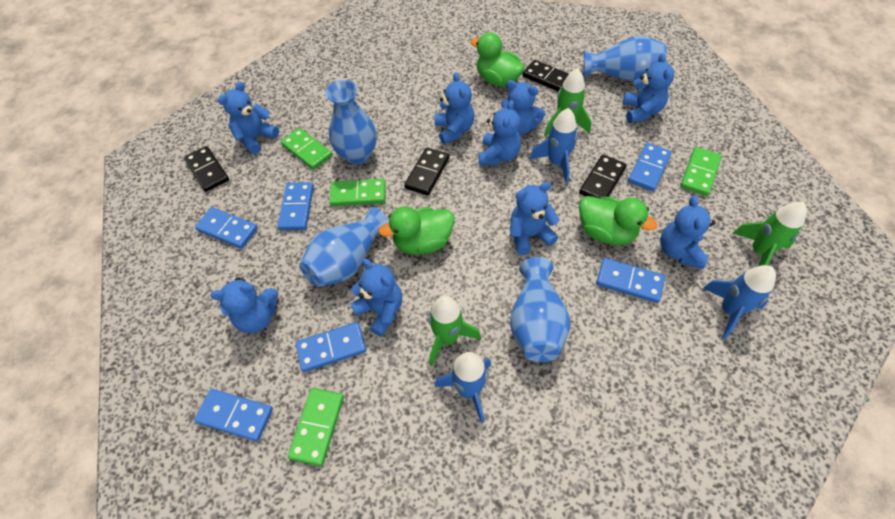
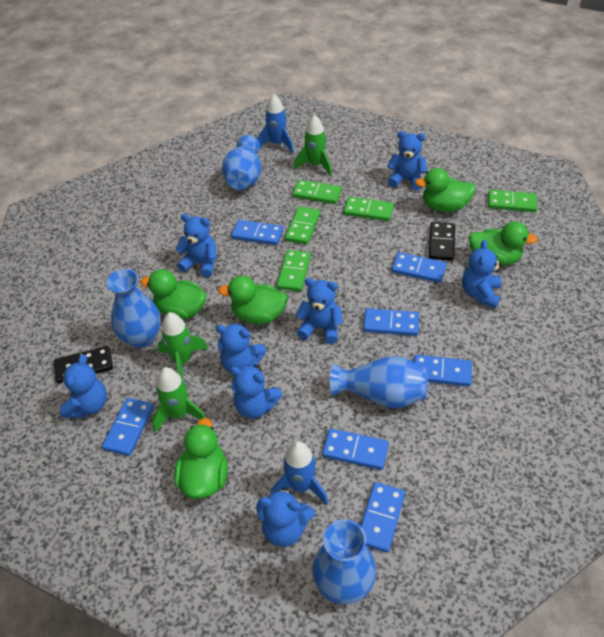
black domino: [184,146,229,192] [404,148,450,196] [523,60,569,92] [579,154,627,199] = 4 -> [54,346,113,383] [429,222,455,261] = 2
blue domino: [194,389,273,441] [195,207,258,249] [277,182,314,230] [296,322,366,372] [596,258,665,303] [628,143,672,191] = 6 -> [102,398,154,456] [231,220,283,245] [322,429,389,470] [361,482,405,553] [363,308,419,336] [392,252,447,283] [414,355,472,387] = 7
blue rocket: [434,352,491,424] [529,108,577,184] [703,265,776,339] = 3 -> [257,94,294,153] [271,441,329,505] = 2
blue teddy bear: [210,277,278,333] [218,82,279,154] [350,258,402,337] [435,72,475,145] [479,100,521,165] [501,80,545,136] [510,182,560,255] [623,53,674,123] [660,195,716,269] = 9 -> [60,355,107,418] [175,214,217,277] [216,323,266,373] [230,365,283,419] [256,487,315,547] [295,278,343,344] [387,131,427,191] [462,240,502,308] = 8
green domino: [281,128,332,170] [288,388,344,466] [329,179,386,206] [680,147,722,196] = 4 -> [277,250,311,291] [285,206,320,245] [292,180,342,204] [344,197,394,221] [488,190,537,212] = 5
green duck: [379,207,455,254] [471,32,525,87] [579,196,657,245] = 3 -> [140,269,207,320] [174,418,228,499] [218,276,288,324] [415,168,476,212] [469,222,538,266] = 5

